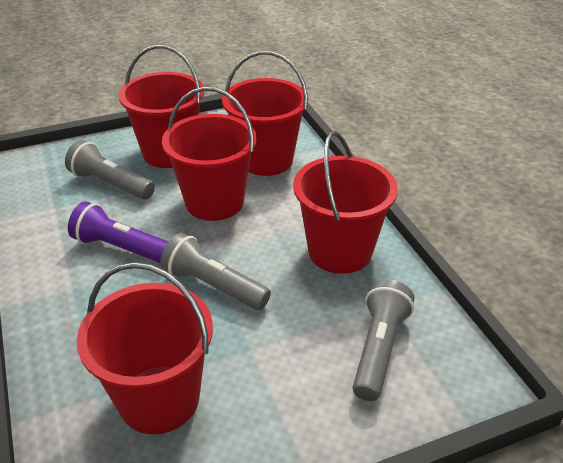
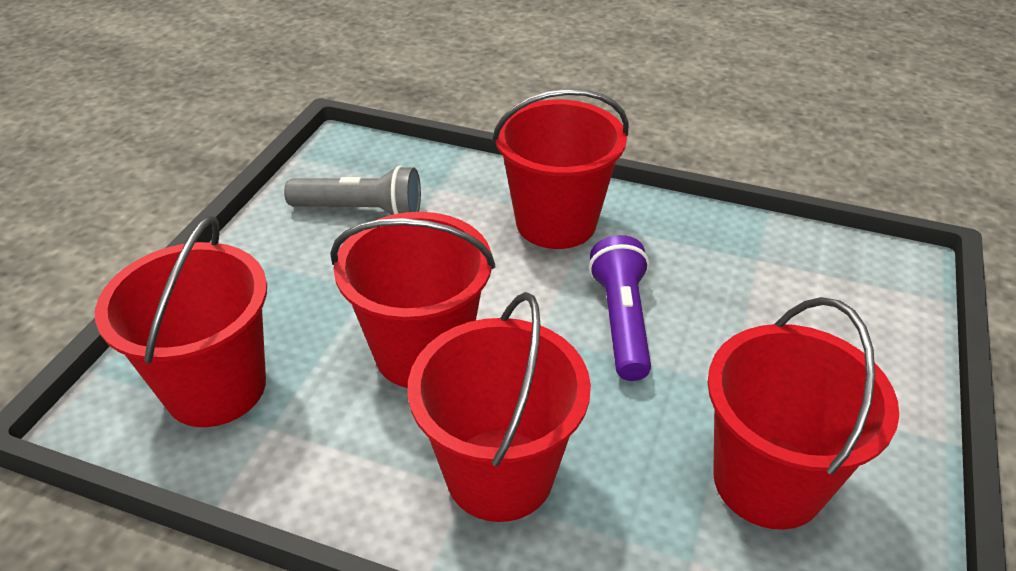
grey flashlight: [65,140,155,199] [160,233,271,310] [353,279,414,401] = 3 -> [284,165,421,215] = 1

